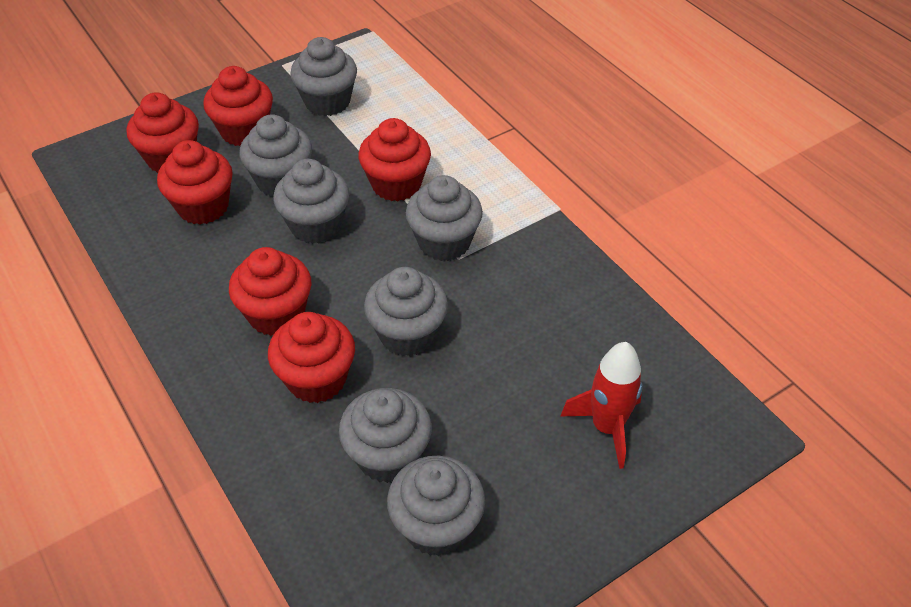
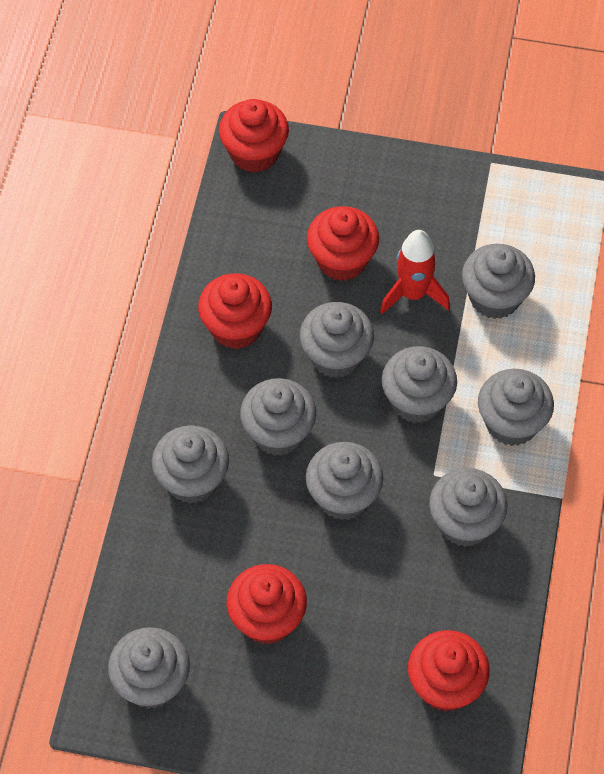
grey cupcake: [239,114,312,196] [273,159,349,244] [290,37,357,116] [339,388,432,483] [364,267,448,356] [387,455,485,556] [406,175,483,261] = 7 -> [108,627,190,709] [152,425,229,504] [240,378,316,456] [300,302,374,378] [306,442,383,520] [382,346,457,423] [429,468,508,547] [462,244,535,319] [478,369,554,446] = 9
red cupcake: [127,92,199,173] [157,140,233,225] [203,66,273,146] [229,247,311,336] [268,312,355,403] [358,118,431,201] = 6 -> [198,273,272,349] [219,99,289,173] [227,564,307,645] [307,206,379,281] [408,630,490,712] = 5

